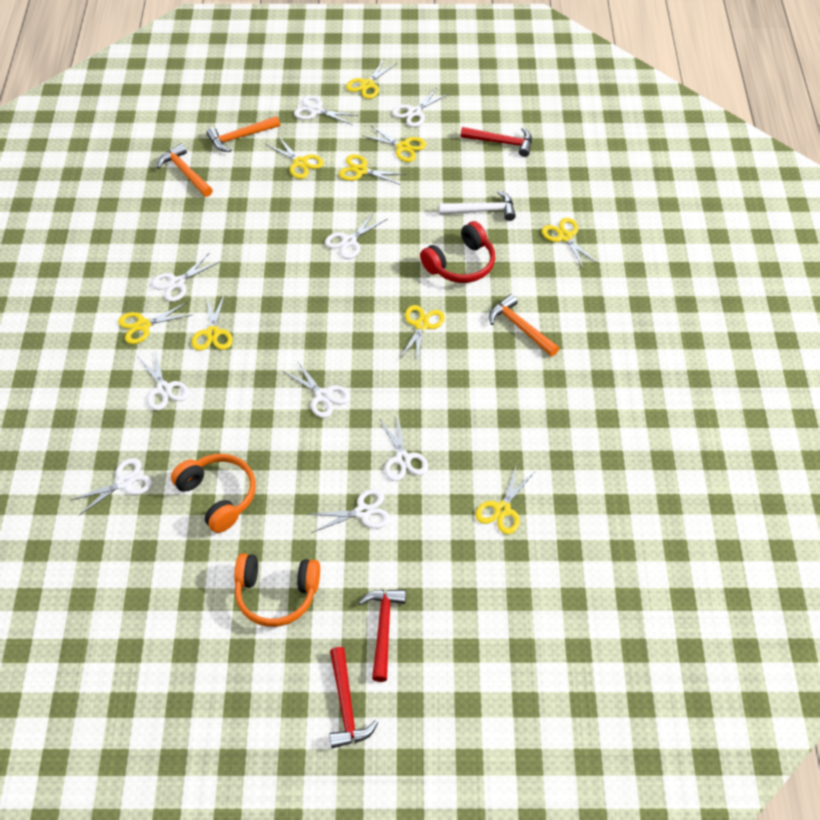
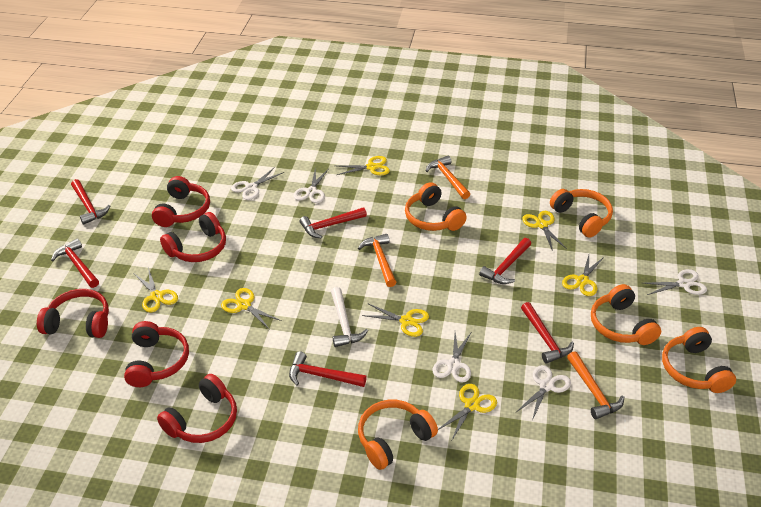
orange headphones: [171,454,256,533] [234,553,320,627] = 2 -> [358,400,438,470] [405,182,467,231] [550,189,613,238] [591,284,661,345] [662,327,736,393] = 5
red hammer: [329,647,378,748] [358,590,406,682] [460,127,532,157] = 3 -> [51,238,99,288] [71,179,110,225] [289,351,367,387] [300,207,367,238] [479,238,531,284] [521,302,574,364] = 6
red headphones: [420,221,495,283] = 1 -> [37,289,109,338] [124,321,189,387] [152,176,210,227] [157,374,237,443] [160,212,226,262] = 5
white scissors: [71,458,152,515] [137,351,189,410] [151,253,220,302] [283,360,350,418] [294,95,359,125] [307,489,391,533] [325,211,387,259] [379,414,428,481] [392,87,449,127] = 9 -> [231,167,284,200] [293,168,328,203] [432,332,471,383] [516,365,571,421] [643,269,707,295] = 5
yellow scissors: [118,303,191,344] [192,294,233,350] [266,137,324,179] [339,154,403,185] [346,59,397,99] [363,126,426,162] [399,305,445,364] [475,464,534,534] [542,218,598,270] = 9 -> [133,267,178,313] [221,288,282,330] [337,156,390,175] [362,304,429,337] [438,384,497,440] [522,211,567,251] [562,255,604,296] = 7

